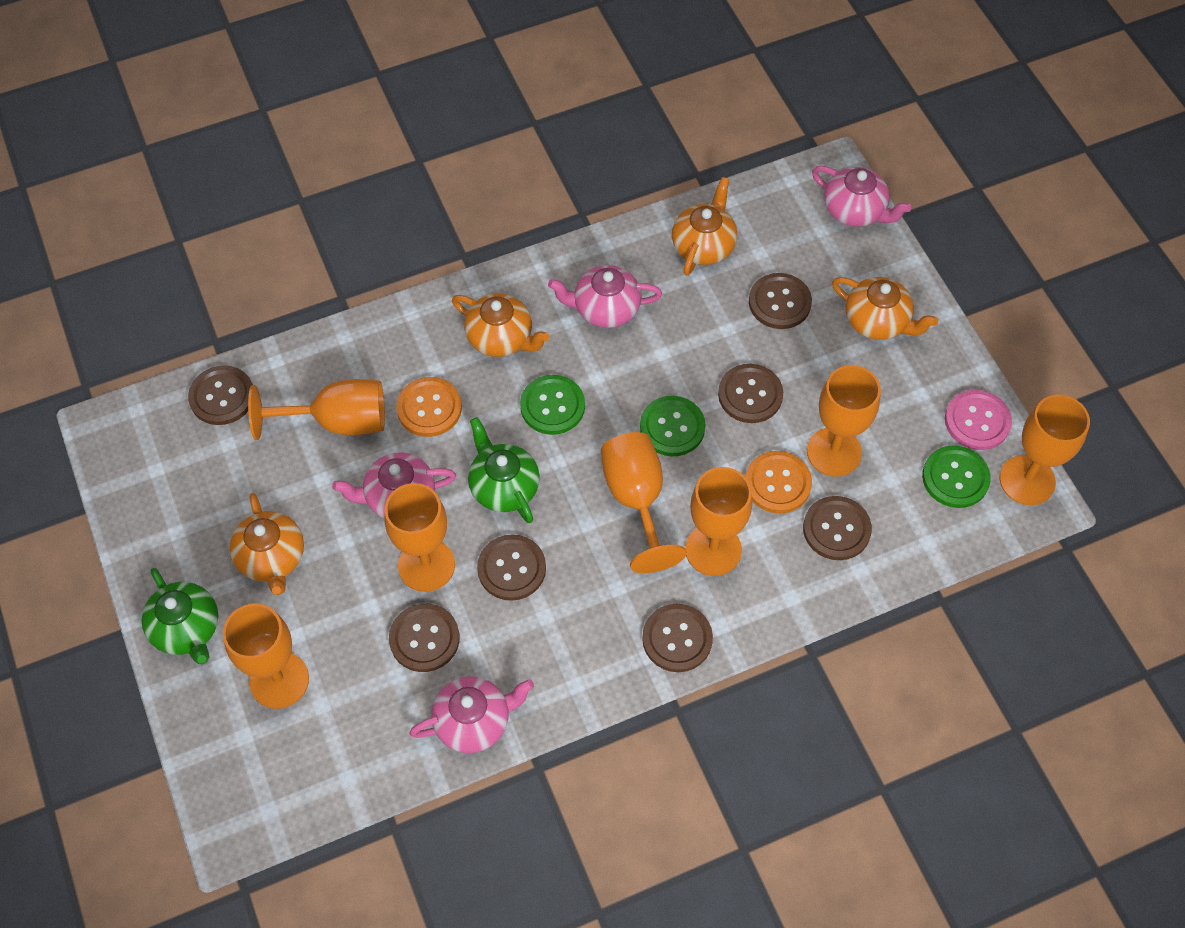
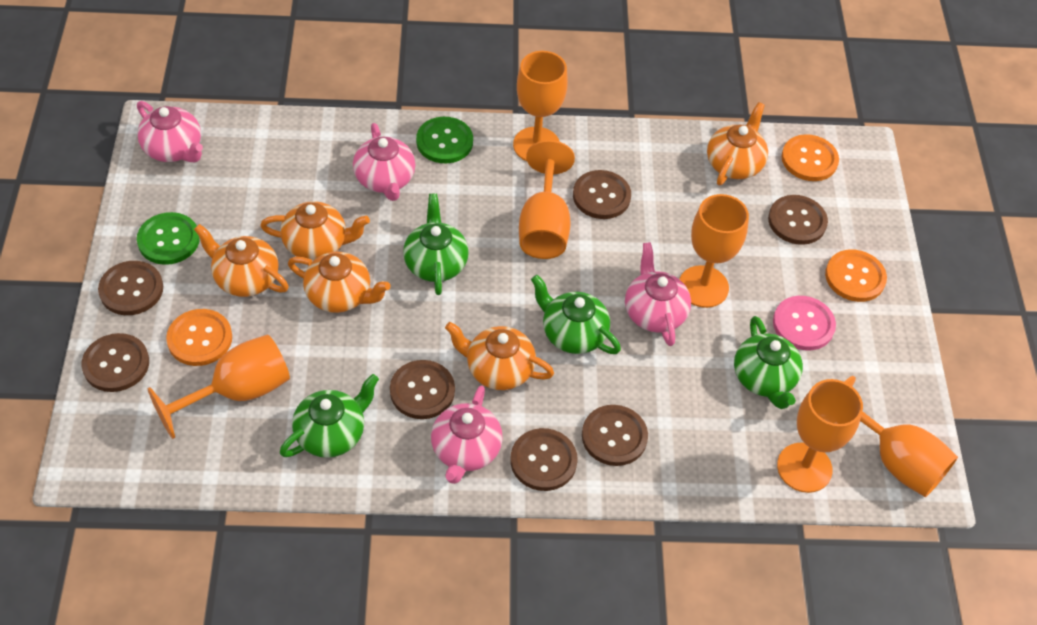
green button: [520,375,585,435] [640,396,706,456] [922,445,991,508] = 3 -> [137,212,200,265] [416,117,473,163] = 2
green teapot: [141,568,218,664] [468,417,540,523] = 2 -> [280,374,379,458] [403,193,469,295] [531,275,621,354] [734,316,803,409] = 4
orange button: [396,377,462,437] [745,451,812,514] = 2 -> [166,309,232,366] [782,134,839,181] [825,250,887,302] = 3
orange goblet: [223,604,309,709] [248,379,385,440] [384,483,455,592] [601,432,686,573] [685,467,752,576] [807,365,881,477] [1000,395,1090,505] = 7 -> [148,335,290,439] [513,51,568,161] [519,140,575,259] [679,194,749,308] [777,379,863,493] [845,376,958,497] = 6
orange teapot: [230,493,304,595] [452,294,549,357] [672,177,737,275] [832,277,938,340] = 4 -> [194,224,289,297] [260,201,370,260] [288,251,390,313] [445,322,554,390] [707,102,768,186] = 5

